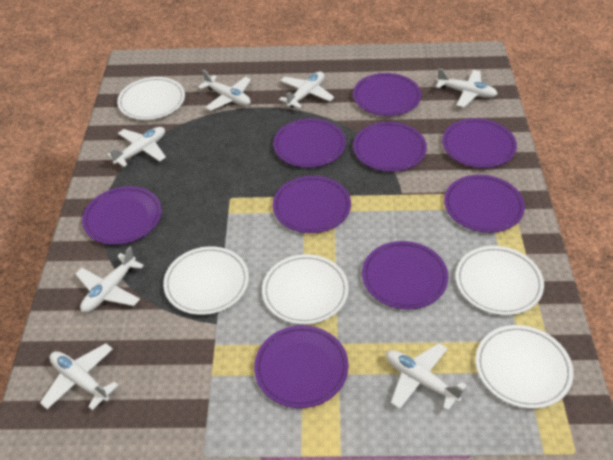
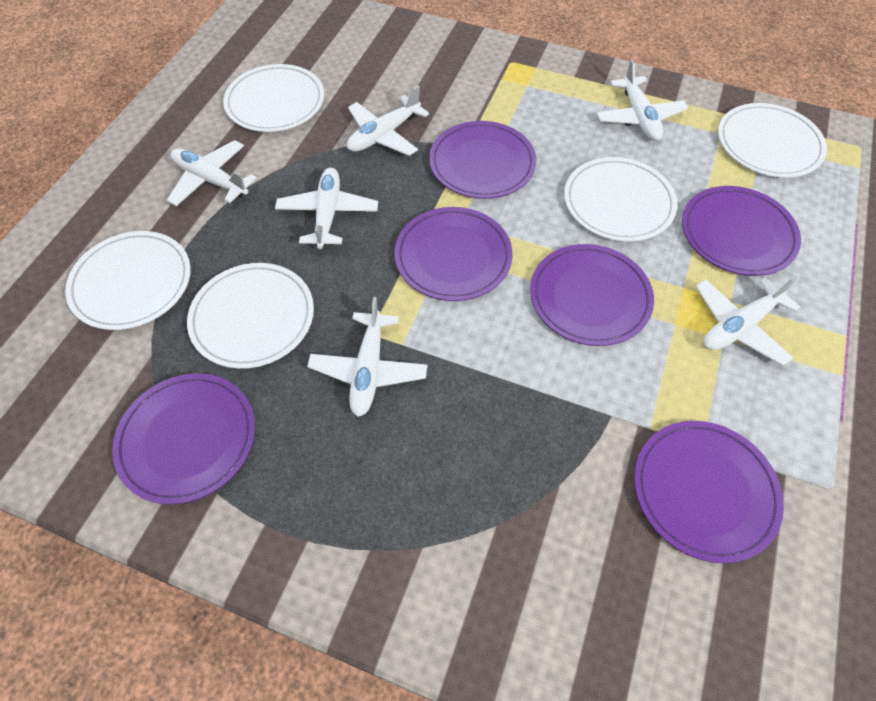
purple plate: [82,186,162,245] [254,325,349,408] [273,118,346,168] [273,176,351,233] [353,73,421,116] [353,122,427,172] [362,241,448,309] [442,118,517,168] [444,175,525,233] = 9 -> [112,373,255,504] [394,207,513,301] [429,121,536,199] [530,244,654,346] [634,421,784,563] [682,186,801,276] = 6
white plane: [40,343,118,410] [75,247,144,313] [107,127,166,167] [198,70,251,111] [279,72,334,108] [386,343,467,411] [436,68,498,108] = 7 -> [167,140,257,206] [275,168,378,249] [307,297,427,417] [347,85,429,156] [597,60,688,141] [695,275,800,366] = 6

